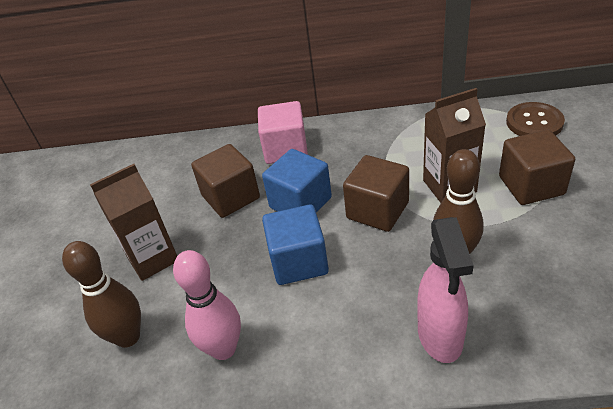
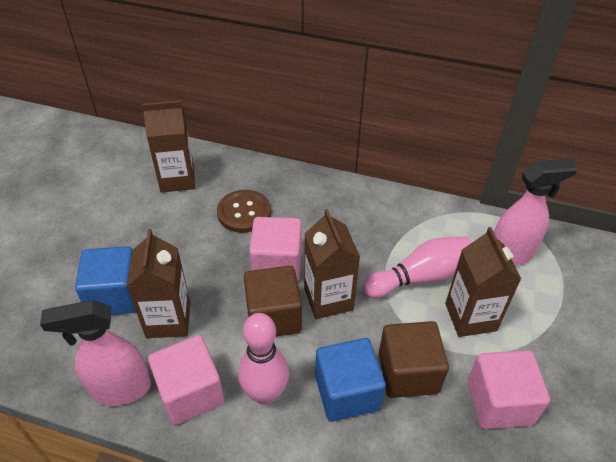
brown bowling pin: [62,241,141,348] [433,149,484,254] = 2 -> none = 0
brown carton: [90,164,177,281] [423,88,486,203] = 2 -> [127,229,191,338] [142,101,195,193] [304,209,360,319] [445,227,521,337] = 4
brown cube: [191,144,260,218] [343,155,409,232] [499,130,575,205] = 3 -> [244,266,302,336] [379,321,449,398] = 2
pink bowling pin: [173,250,241,360] = 1 -> [238,313,289,405] [362,237,472,298] = 2
pink cube: [258,101,308,164] = 1 -> [148,335,224,425] [249,217,301,282] [468,350,550,429] = 3
pink spray bottle: [417,217,474,363] = 1 -> [40,300,151,406] [494,158,579,266] = 2

